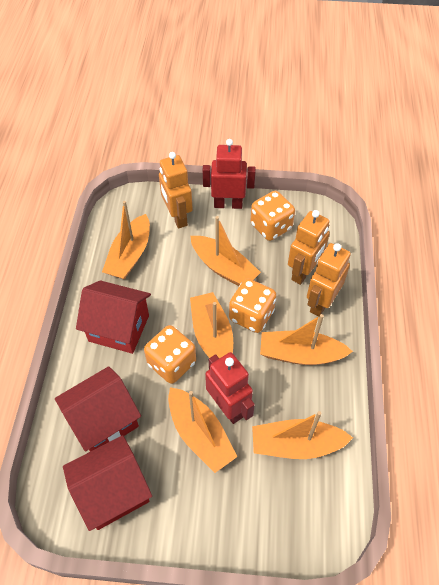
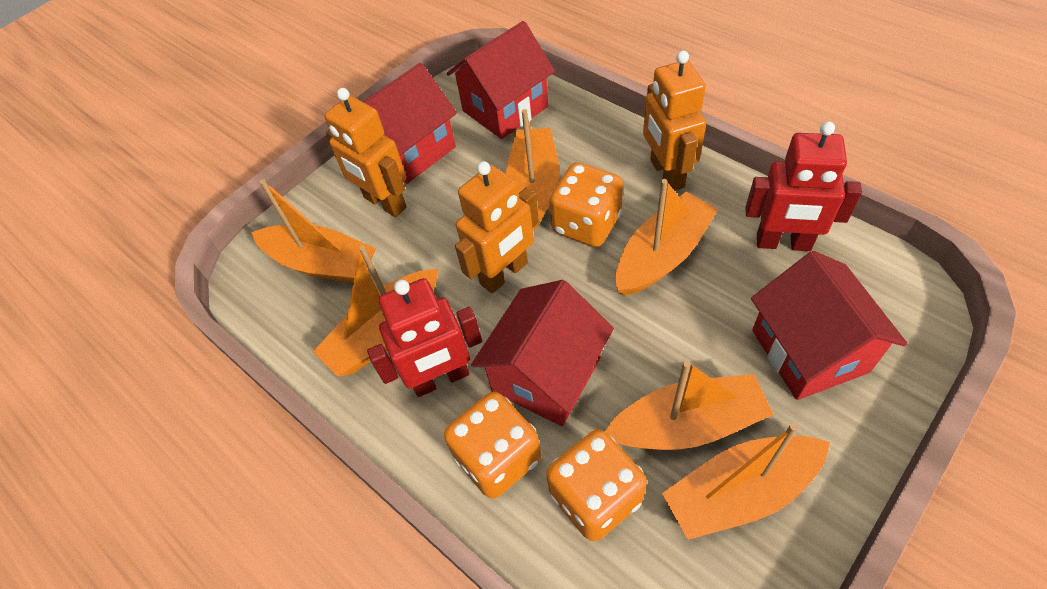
red house: [55,366,141,452] [63,435,152,531] [76,280,151,354] = 3 -> [363,63,457,184] [447,21,555,139] [471,280,614,426] [751,251,908,400] = 4

